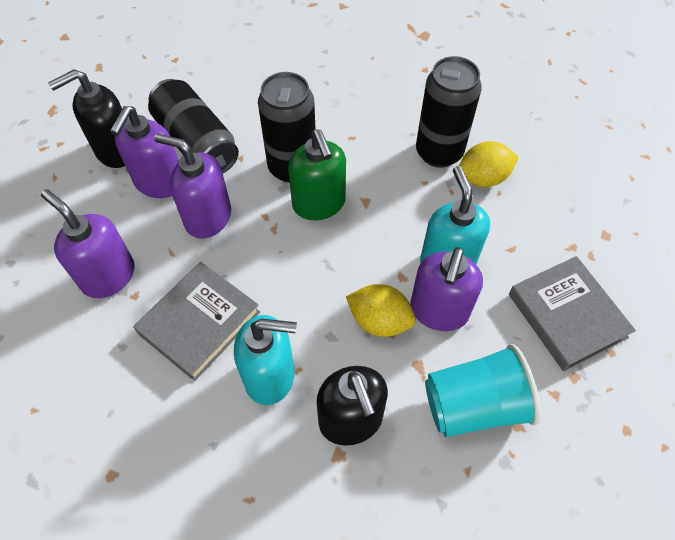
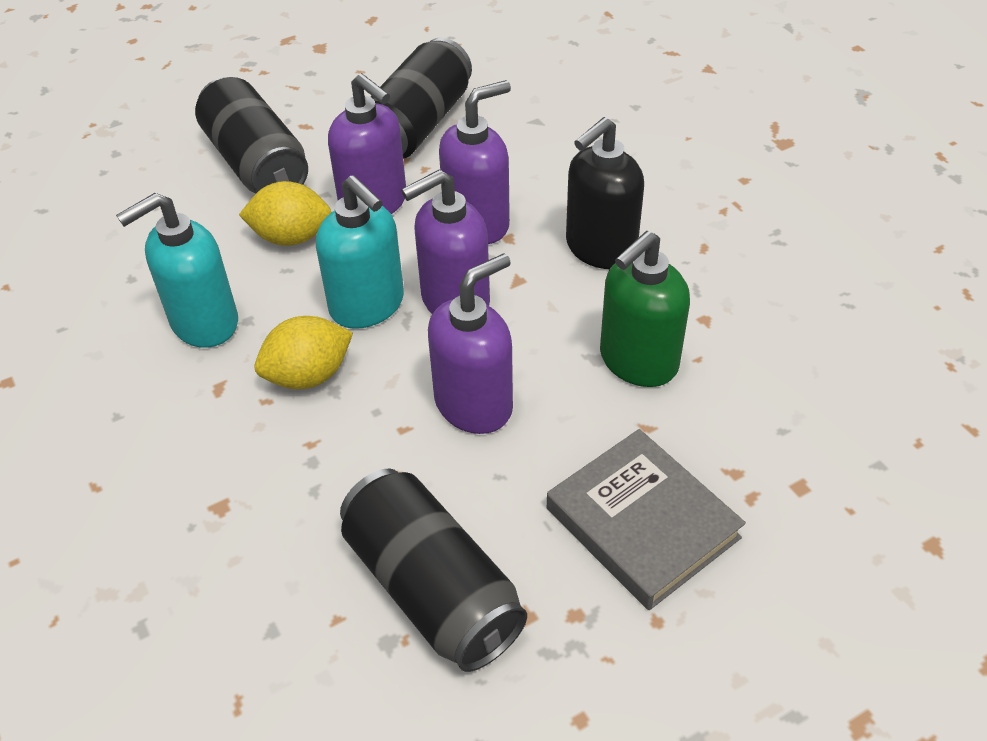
black soap dispenser: [48,69,125,168] [317,366,388,446] = 2 -> [566,117,644,269] = 1
grey book: [133,262,260,381] [509,256,636,371] = 2 -> [547,429,746,610] = 1
turquoise cup: [425,344,540,437] = 1 -> none = 0

